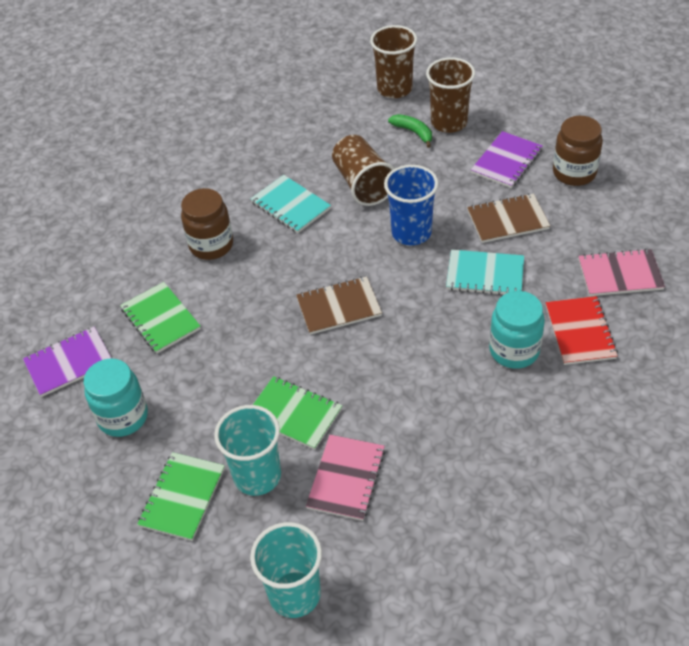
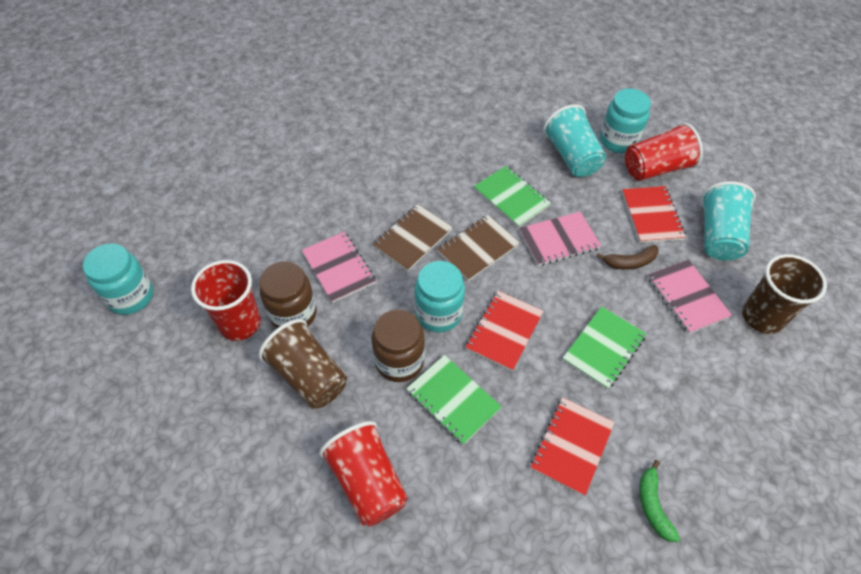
blue cup: [384,165,438,245] = 1 -> none = 0
brown banana: none = 0 -> [596,245,659,270] = 1
brown cup: [332,135,395,206] [370,25,417,98] [426,57,475,133] = 3 -> [259,319,347,409] [742,254,827,334] = 2
pink notebook: [306,435,385,521] [578,248,665,296] = 2 -> [302,231,376,303] [519,211,601,266] [648,260,732,334] = 3
purple notebook: [23,327,111,397] [471,131,543,188] = 2 -> none = 0
red cup: none = 0 -> [191,260,261,341] [319,421,408,526] [625,122,703,181] = 3
red notebook: [546,296,618,365] = 1 -> [466,291,544,371] [531,397,615,496] [622,186,686,243] = 3
turquoise jar: [84,358,148,437] [489,291,545,369] = 2 -> [83,243,153,315] [415,261,465,332] [600,88,651,153] = 3
turquoise notebook: [250,175,331,233] [446,250,524,295] = 2 -> none = 0

